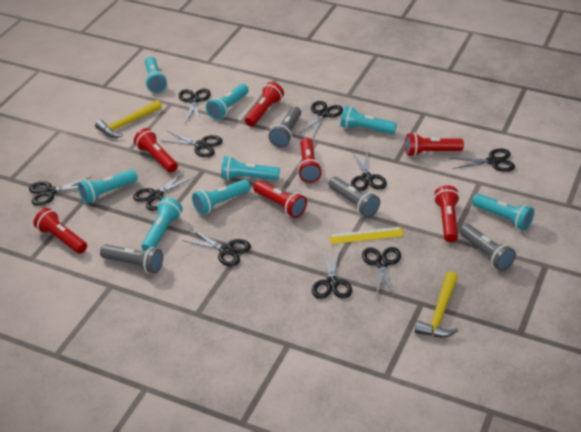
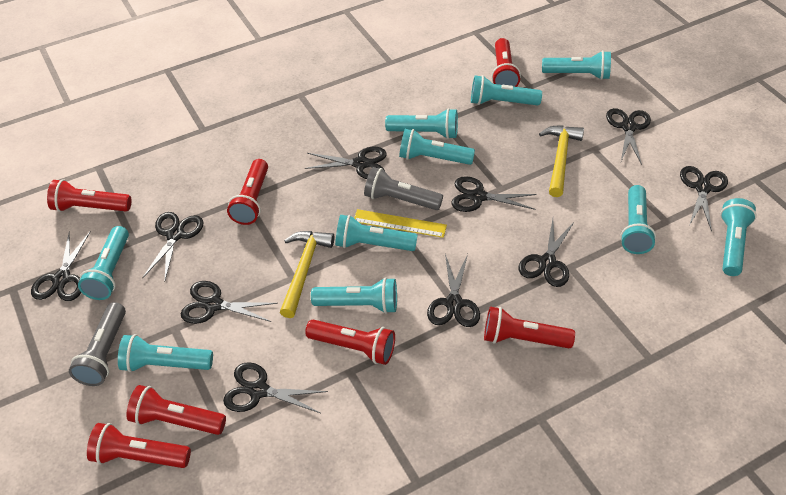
grey flashlight: [100,244,163,274] [269,107,301,147] [328,177,380,217] [460,224,516,271] = 4 -> [69,302,126,386] [364,167,443,210] = 2
turquoise flashlight: [78,169,138,204] [141,197,183,250] [145,57,167,93] [192,179,251,215] [206,84,249,120] [221,156,280,180] [340,106,397,135] [472,194,534,231] = 8 -> [78,226,129,300] [118,334,213,372] [311,277,397,314] [335,215,418,251] [385,108,458,139] [399,129,475,165] [471,75,542,105] [542,51,611,80] [620,185,656,254] [720,198,757,276] = 10

